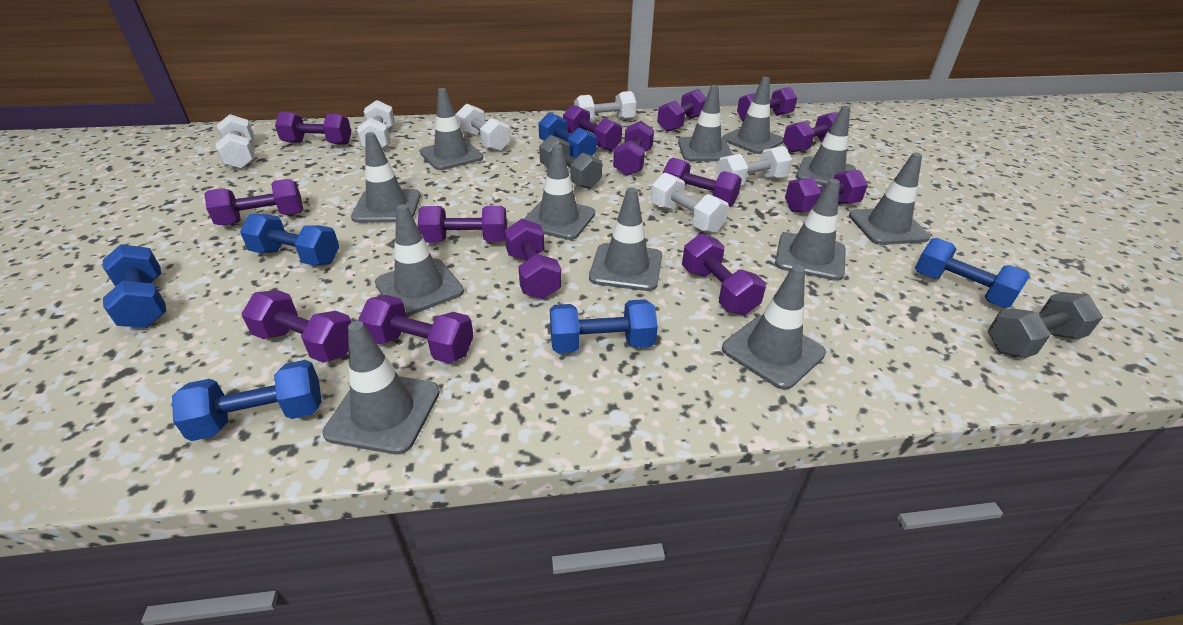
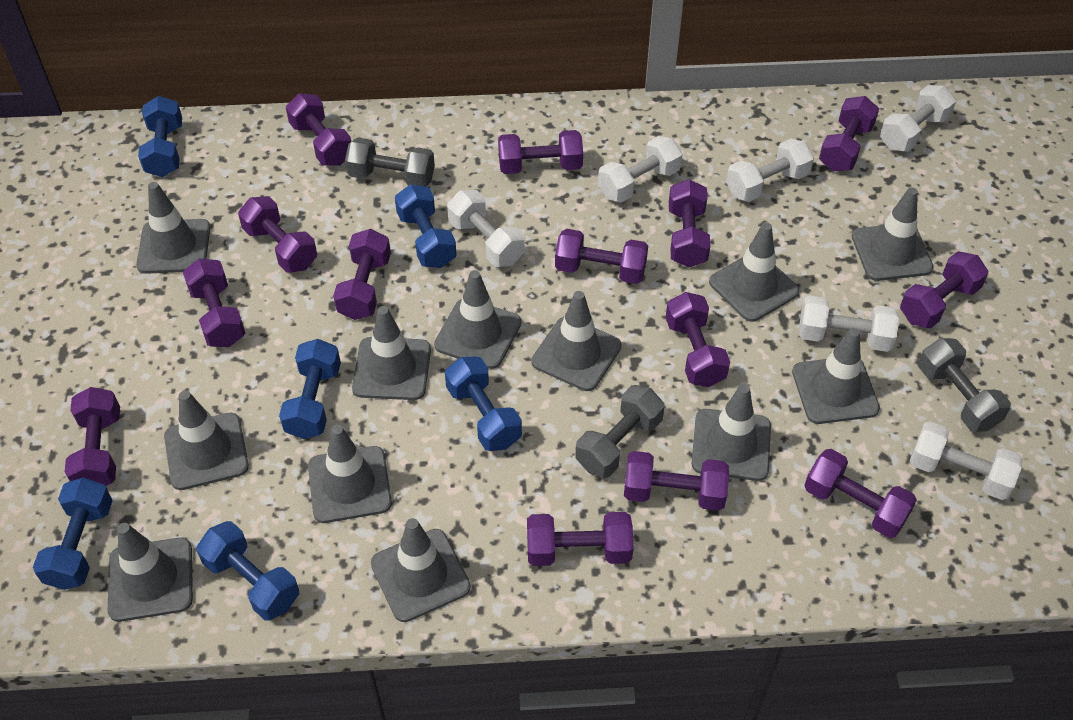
grey dumbbell: [539,135,602,189] [988,292,1103,358] = 2 -> [345,138,435,187] [575,385,665,478] [918,338,1011,432] = 3

